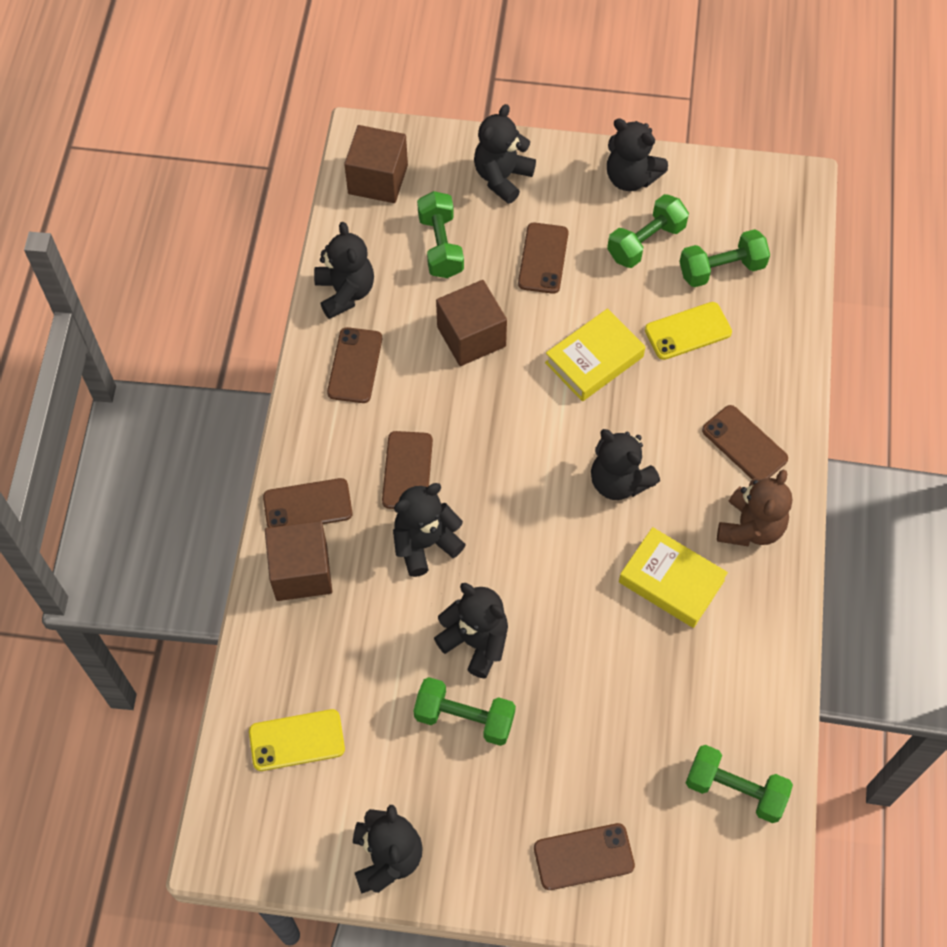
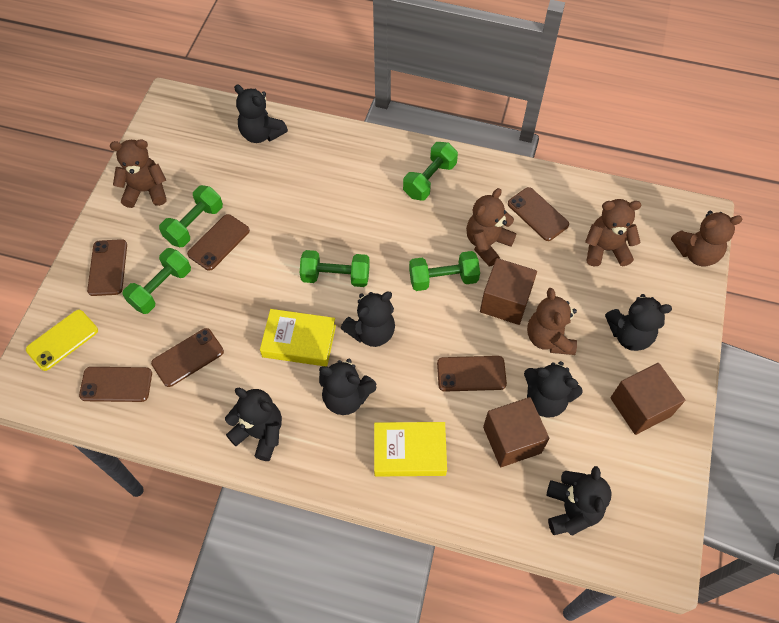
brown teddy bear: [717,470,792,546] = 1 -> [110,139,167,208] [466,188,516,266] [527,288,577,355] [585,199,641,267] [671,211,743,266] = 5
yellow phone: [249,709,345,771] [645,302,732,360] = 2 -> [26,310,98,371] = 1

